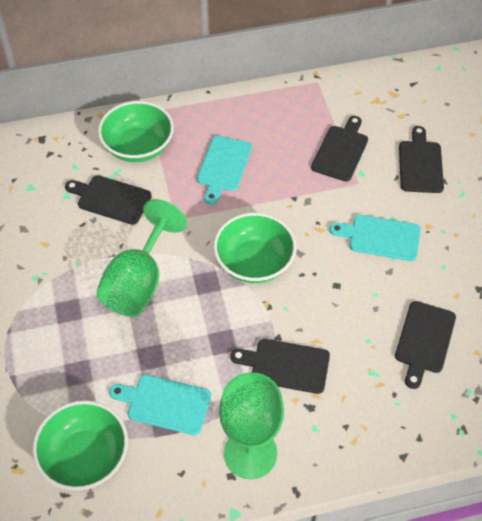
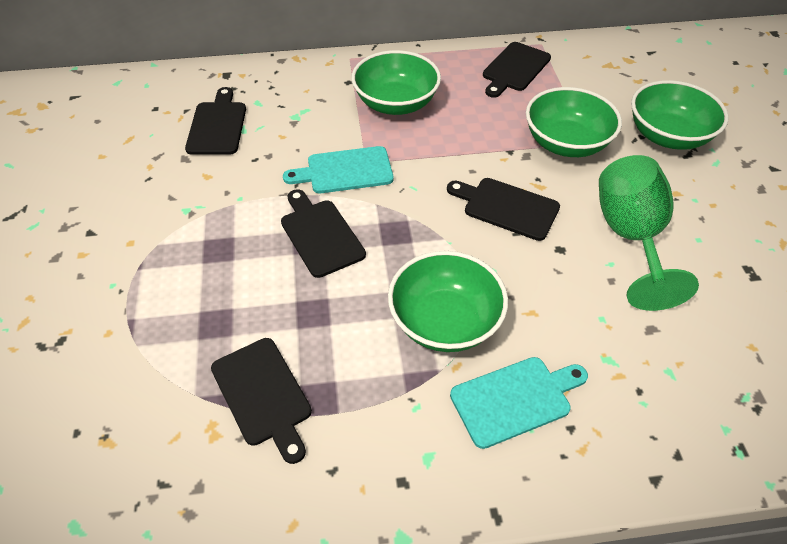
green bowl: [33,400,128,491] [98,101,174,162] [214,213,296,283] = 3 -> [351,50,441,115] [388,251,508,352] [526,87,622,157] [631,80,729,150] = 4
green goblet: [96,199,187,317] [219,372,284,479] = 2 -> [599,155,699,311] = 1
turquoise cutting board: [109,375,211,435] [197,136,252,204] [330,215,421,261] = 3 -> [283,146,393,193] [450,357,588,449] = 2

